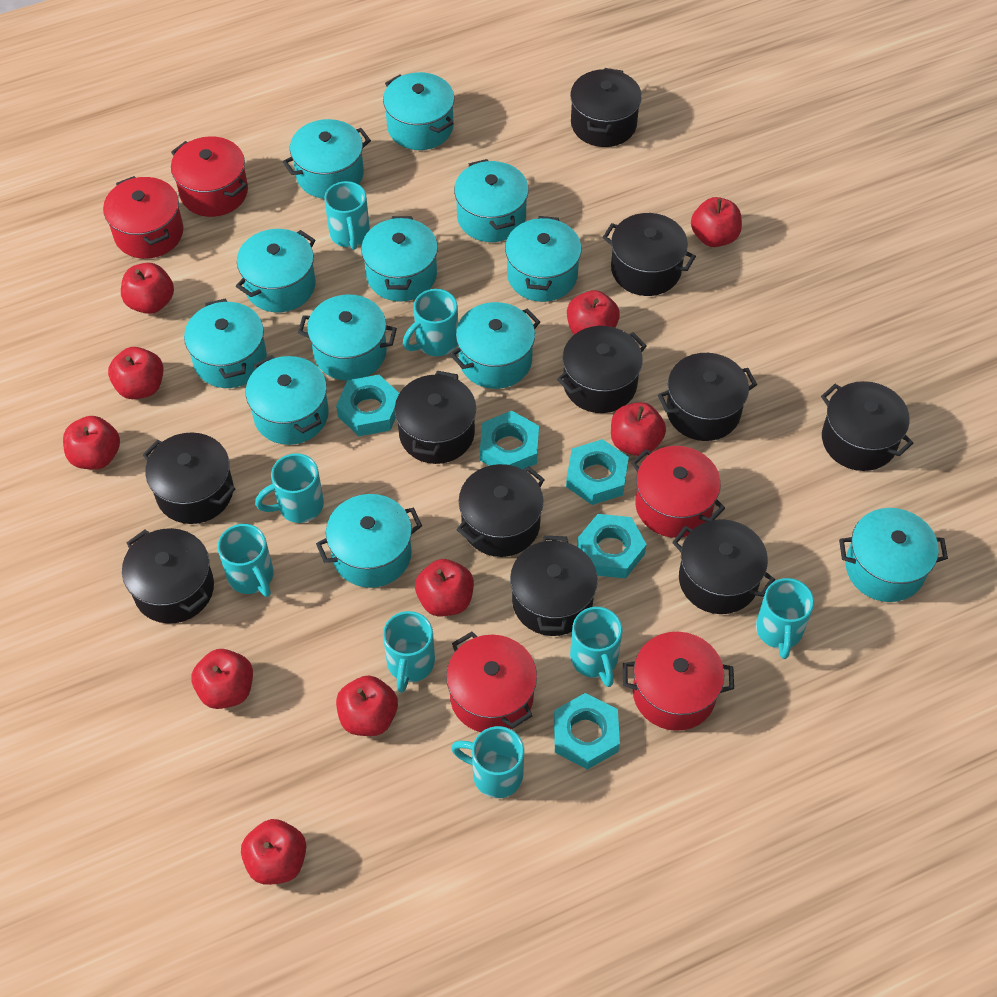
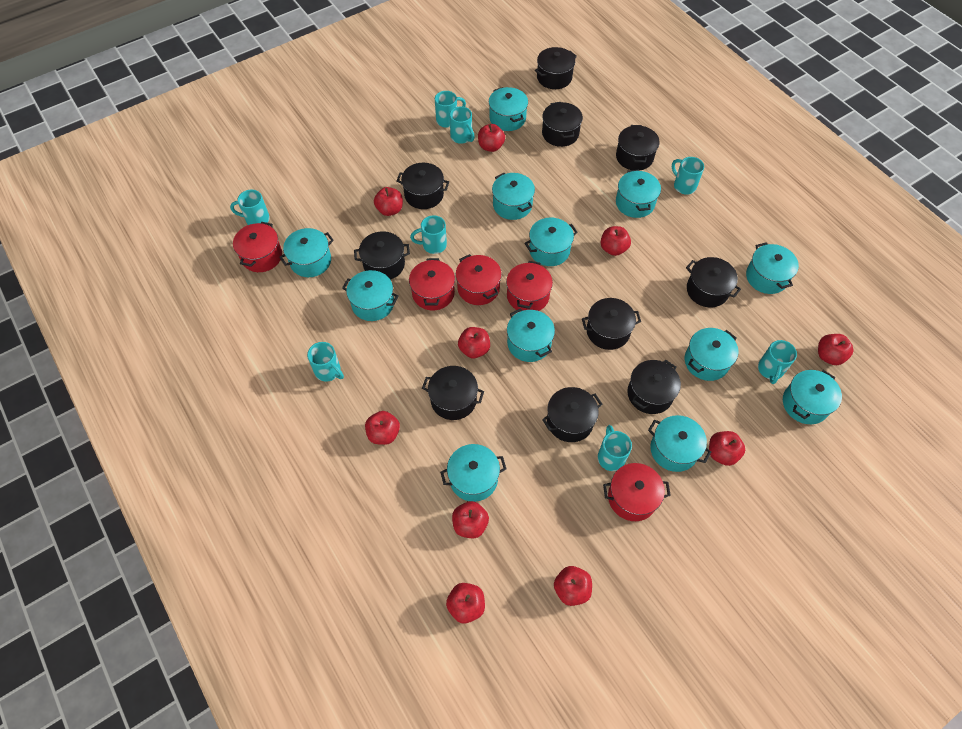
black pot: [122,528,214,624] [143,432,235,524] [395,371,476,464] [457,464,545,557] [510,535,598,636] [557,326,647,413] [570,68,642,147] [602,213,696,296] [658,353,757,441] [672,519,775,614] [821,381,913,471] = 11 -> [354,231,410,280] [396,163,449,209] [422,366,484,420] [535,47,577,89] [542,102,583,147] [542,387,602,442] [582,298,641,350] [616,125,659,171] [627,360,681,414] [686,257,741,307] = 10
turquoise nut: [336,375,399,436] [480,411,539,469] [554,693,620,770] [566,439,629,505] [577,514,647,579] = 5 -> none = 0

